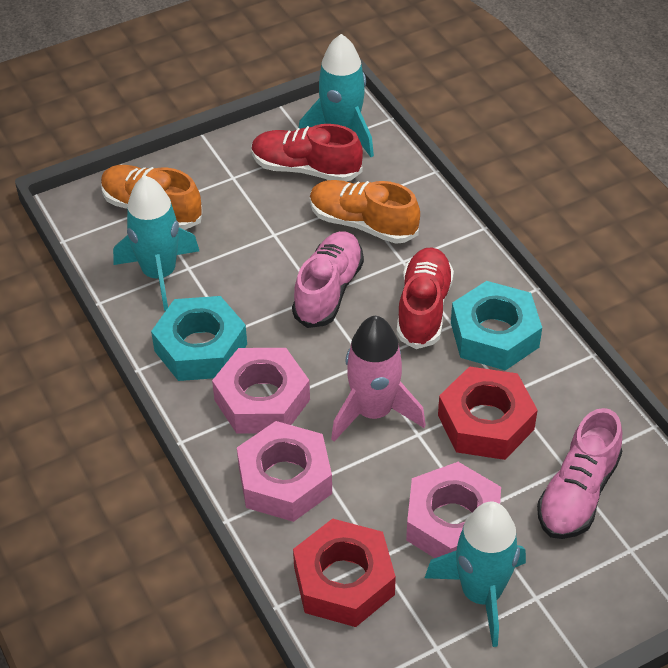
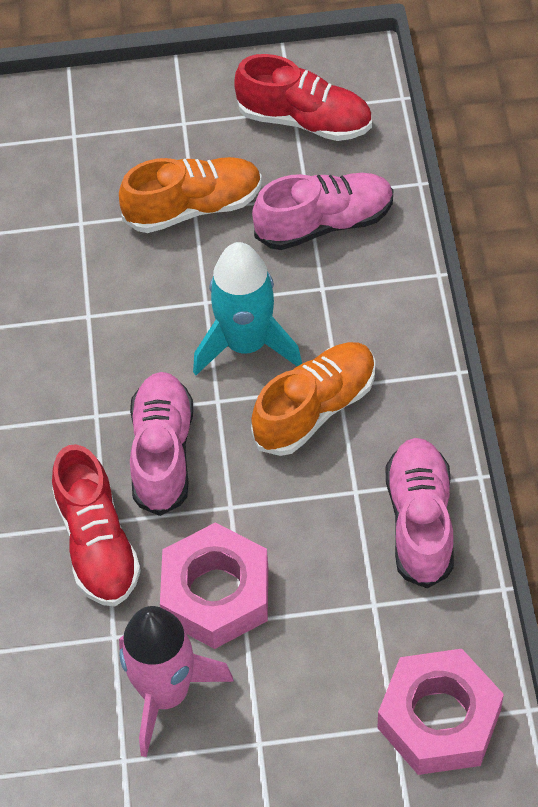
pink nut: [212,348,310,434] [237,421,332,522] [406,462,501,558] = 3 -> [160,522,268,649] [378,649,504,775] = 2
pink shoe: [292,231,364,328] [537,408,622,539] = 2 -> [130,372,193,516] [252,173,393,250] [386,438,454,589] = 3
red nut: [293,518,396,627] [438,366,538,460] = 2 -> none = 0
turquoise nut: [151,296,247,381] [451,281,542,370] = 2 -> none = 0
turquoise rocket: [113,176,199,311] [299,34,374,157] [425,502,526,647] = 3 -> [193,242,302,375] = 1

